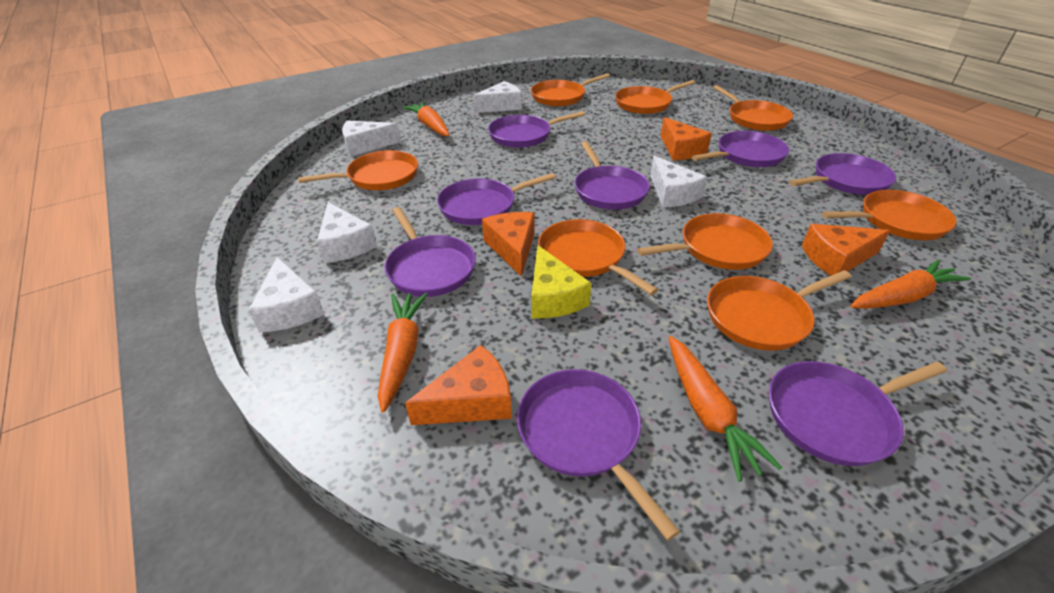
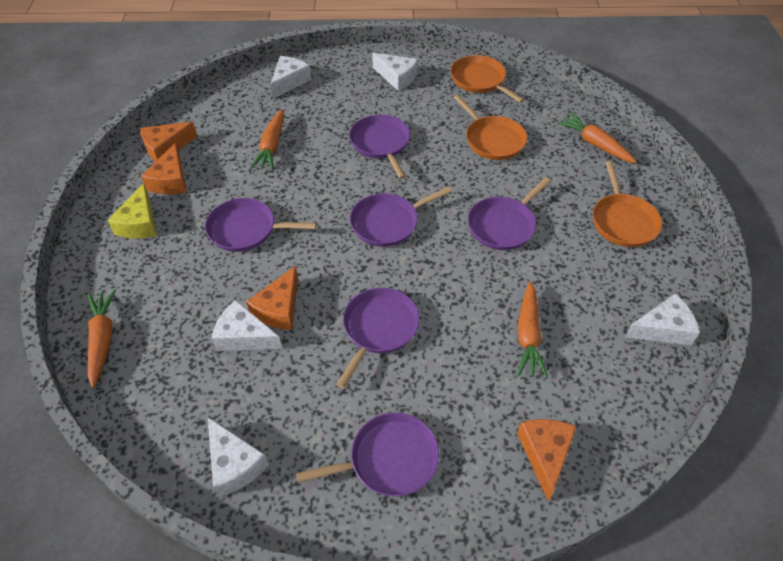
orange pan: [298,150,418,190] [531,73,610,107] [538,219,658,295] [615,80,695,114] [637,213,773,270] [707,270,851,351] [713,85,793,131] [822,190,957,240] = 8 -> [450,55,524,103] [454,95,527,160] [593,161,662,247] = 3
purple pan: [385,207,476,297] [437,173,556,225] [488,111,585,148] [517,369,680,541] [574,142,650,210] [692,131,789,167] [769,361,947,466] [789,153,896,195] = 8 -> [205,198,316,252] [296,412,439,497] [336,288,420,388] [349,115,410,179] [350,187,452,247] [468,177,551,250] = 6

